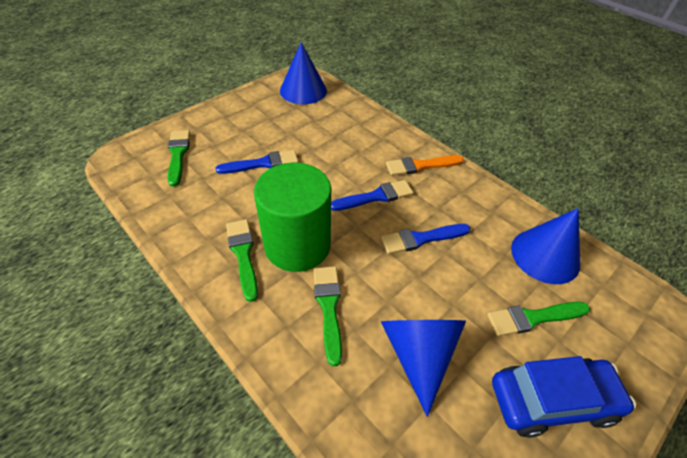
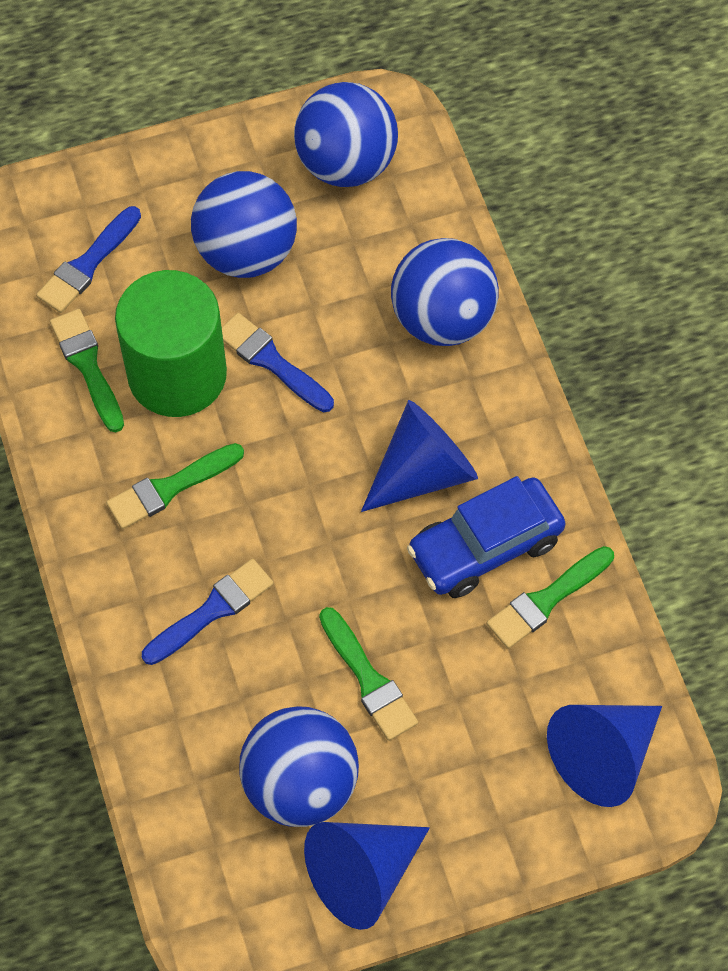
blue ball: none = 0 -> [191,171,297,278] [239,706,359,827] [294,82,398,187] [391,238,499,346] = 4
orange brush: [386,155,464,176] = 1 -> none = 0

